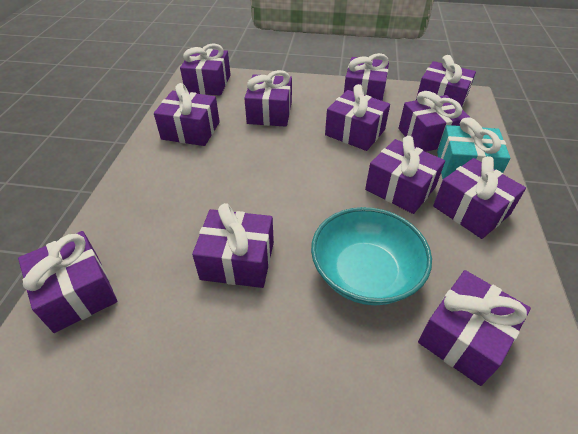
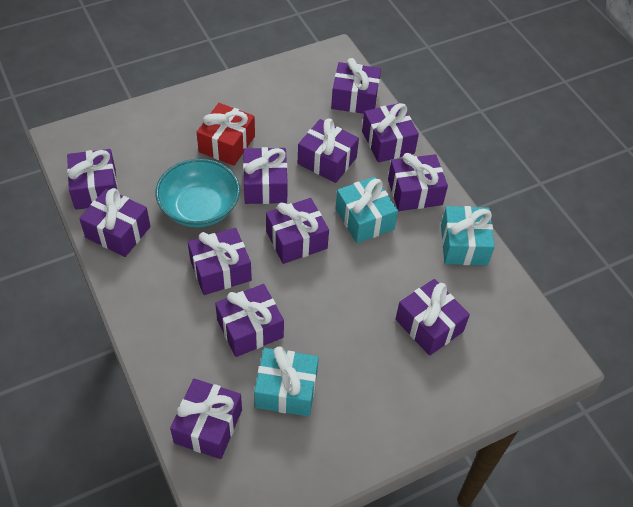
red gift: none = 0 -> [197,103,255,166] = 1
turquoise gift: [437,117,510,179] = 1 -> [254,347,319,417] [335,177,398,243] [441,206,495,265] = 3

